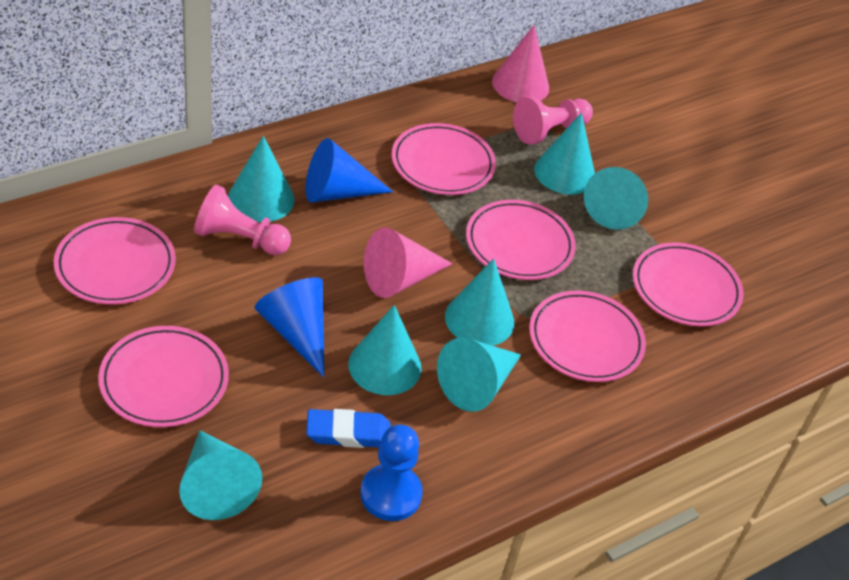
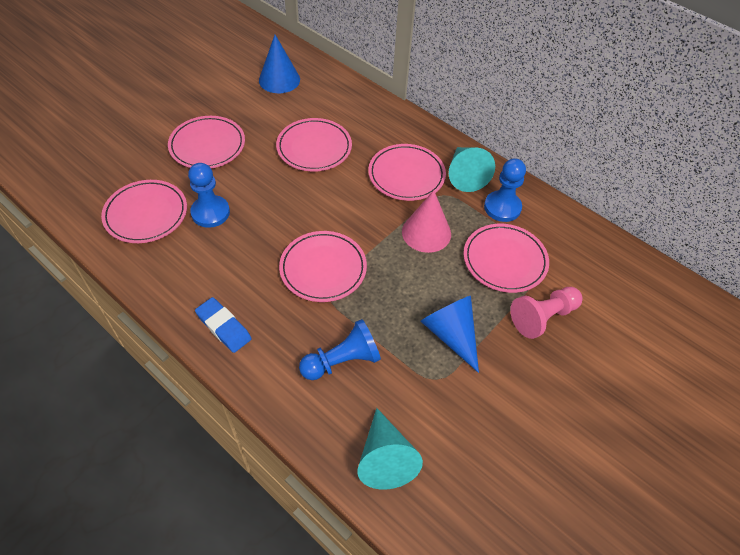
blue pawn: [360,425,423,521] = 1 -> [188,163,230,228] [299,319,381,380] [484,158,526,222] = 3
pink cone: [364,227,453,298] [492,25,549,102] = 2 -> [402,190,451,253] = 1
pink pawn: [194,184,291,255] [513,96,593,145] = 2 -> [510,287,583,339] = 1
turquoise cone: [179,430,262,520] [228,136,294,222] [348,305,422,395] [437,338,521,412] [445,259,514,346] [534,113,595,195] [584,167,648,230] = 7 -> [357,408,423,490] [449,147,495,192] = 2

